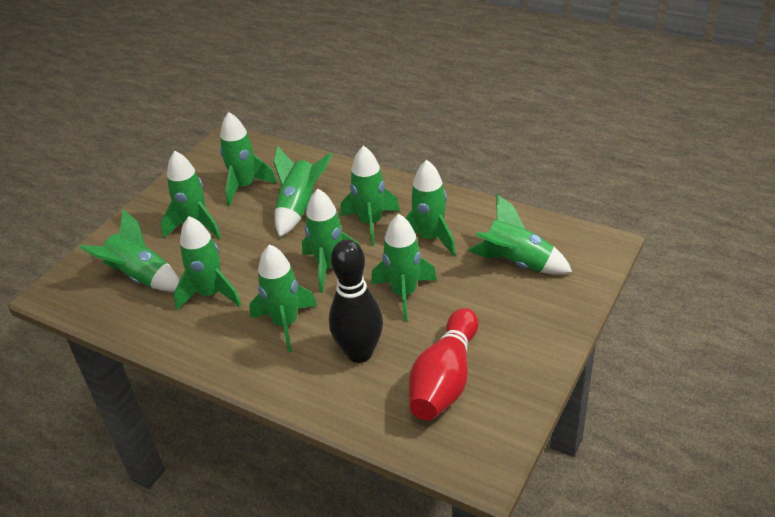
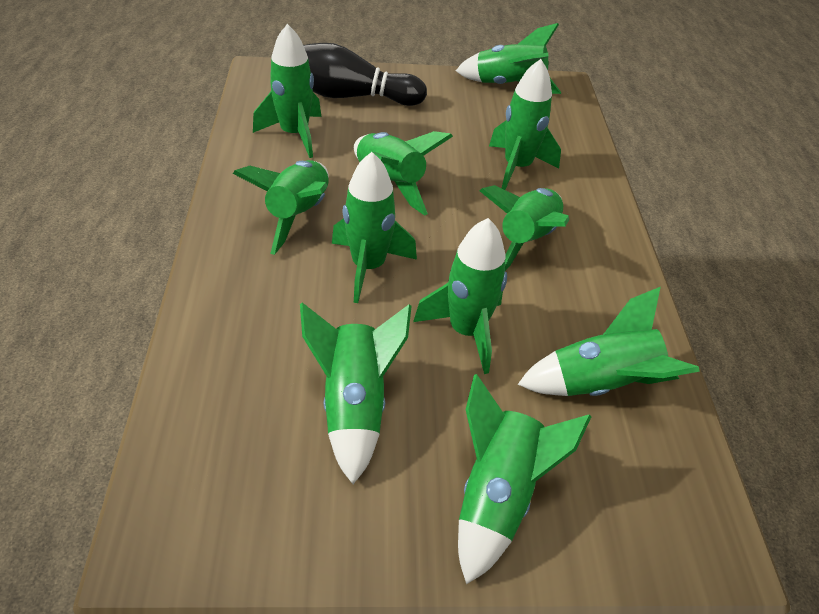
red bowling pin: [409,308,478,420] = 1 -> none = 0

